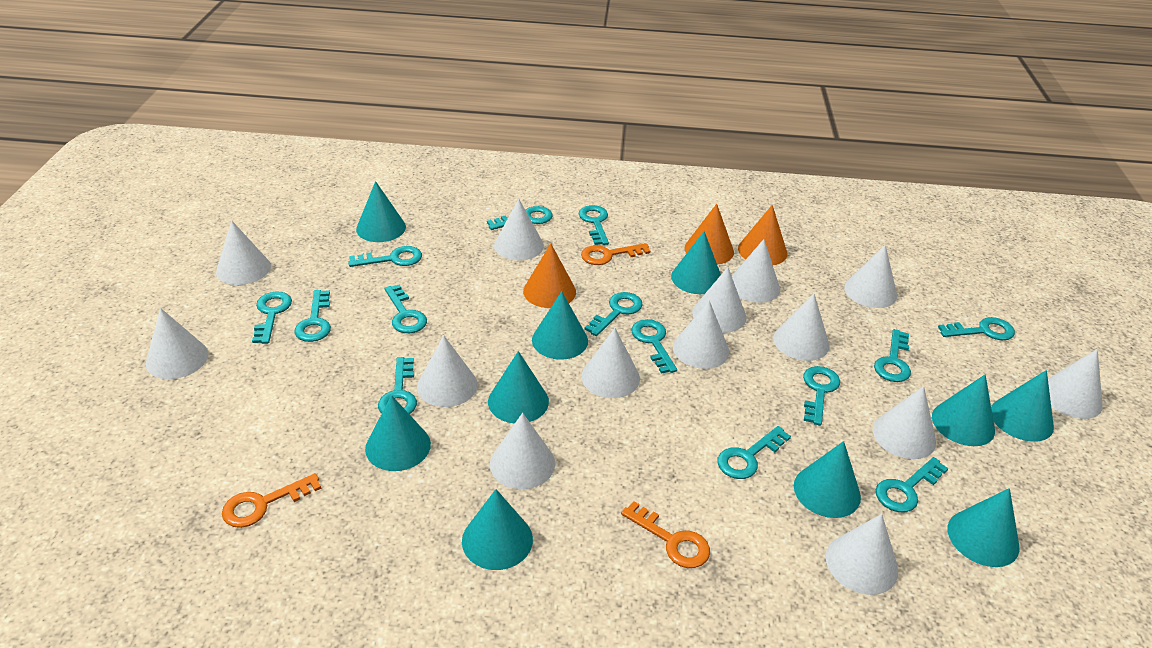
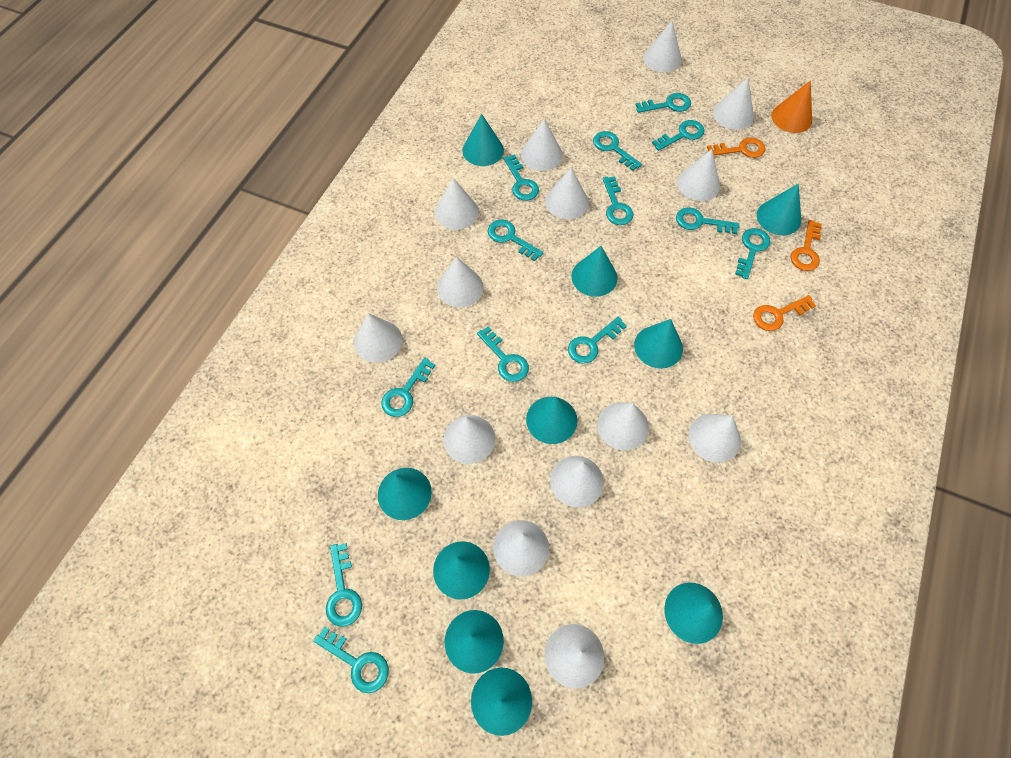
orange cone: [523,244,576,308] [685,204,734,265] [738,205,787,265] = 3 -> [771,80,812,133] = 1
turquoise key: [252,291,292,344] [294,290,331,342] [348,246,422,267] [378,357,417,414] [385,284,427,333] [487,206,553,230] [579,205,609,245] [584,292,643,336] [632,319,677,374] [717,426,791,479] [803,366,840,426] [874,329,911,382] [876,457,948,512] [938,317,1015,340] = 14 -> [313,627,389,693] [326,543,362,627] [381,357,435,417] [477,327,529,382] [488,220,543,261] [503,154,539,201] [568,317,627,363] [593,131,642,171] [603,176,633,225] [635,93,691,113] [652,120,705,151] [676,207,739,234] [735,228,770,279] = 13

